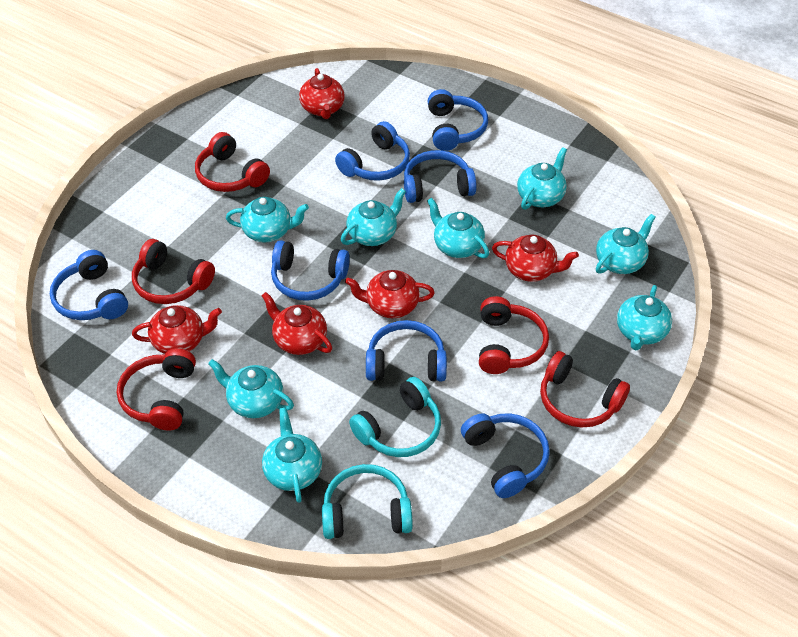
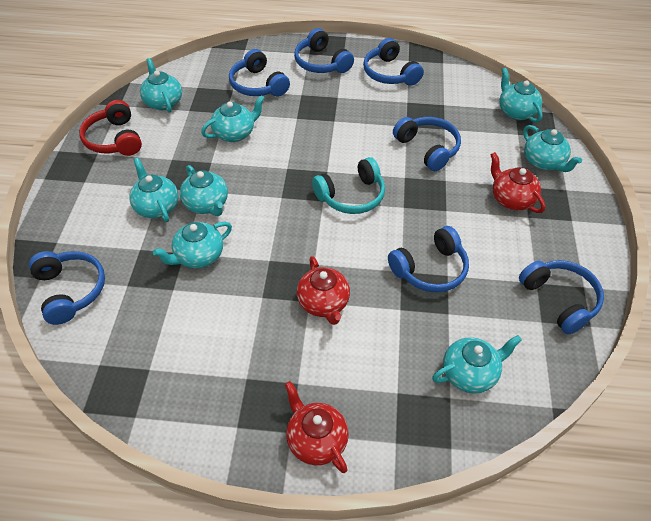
red headphones: [117,348,196,431] [132,239,215,304] [195,132,270,192] [479,296,549,374] [540,351,630,428] = 5 -> [79,100,142,156] = 1
red teapot: [132,305,222,354] [262,292,332,355] [299,68,345,119] [345,270,435,318] [492,235,579,282] = 5 -> [285,381,349,473] [297,256,350,325] [490,152,545,213] = 3
turquoise headphones: [322,464,413,539] [349,377,441,457] = 2 -> [312,157,385,214] = 1

